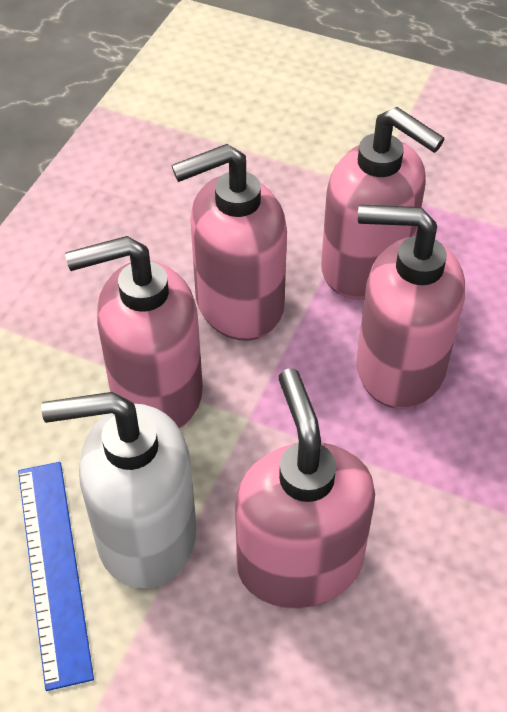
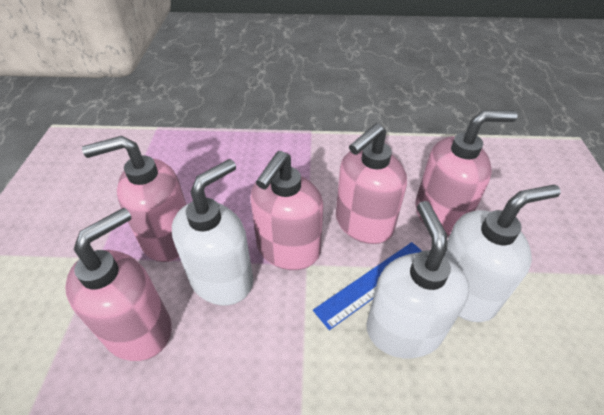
white soap dispenser: [41,392,197,589] = 1 -> [172,159,253,305] [366,201,469,358] [444,184,561,322] = 3

